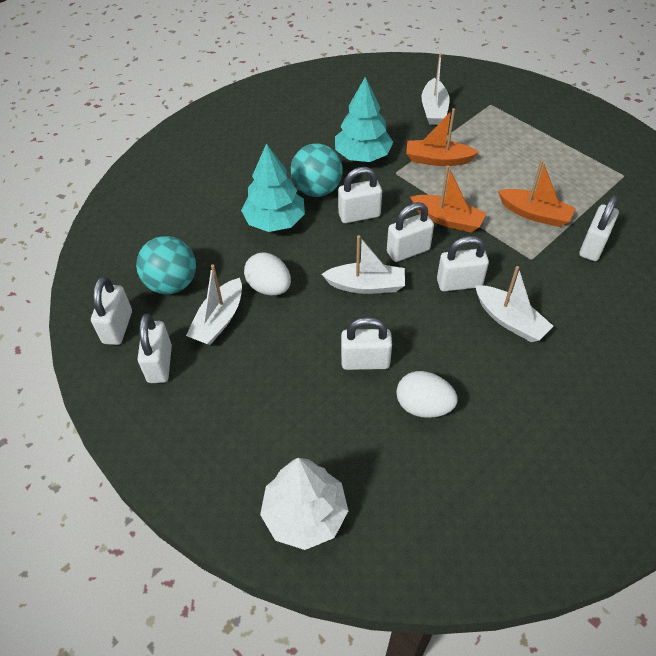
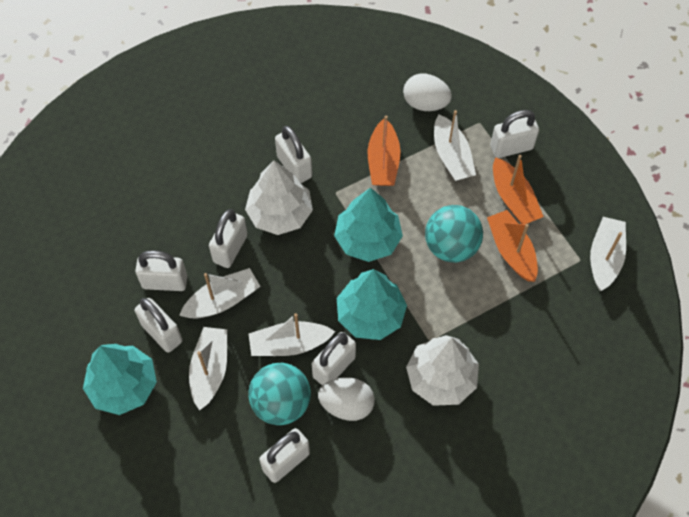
turquoise tree: [241,143,305,232] [335,77,393,162] = 2 -> [83,344,157,415] [334,188,403,262] [337,269,407,340] = 3
white boat: [186,264,242,345] [322,235,405,294] [421,53,450,125] [475,266,553,342] = 4 -> [179,268,260,319] [189,327,227,410] [249,313,335,356] [434,110,476,181] [590,217,626,291] = 5
white tree: [260,458,348,550] = 1 -> [245,160,313,235] [406,335,479,406] = 2

